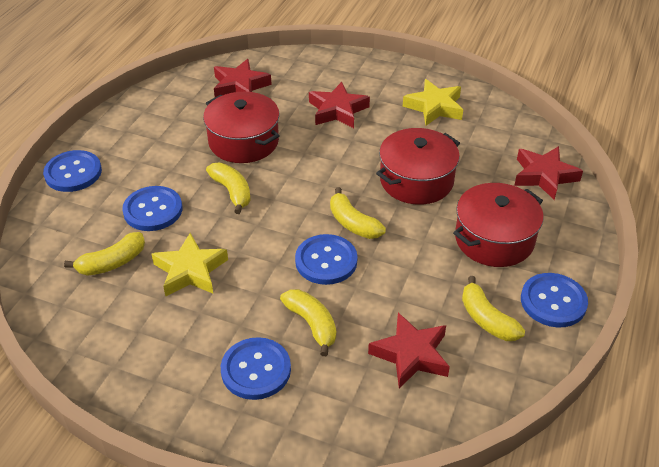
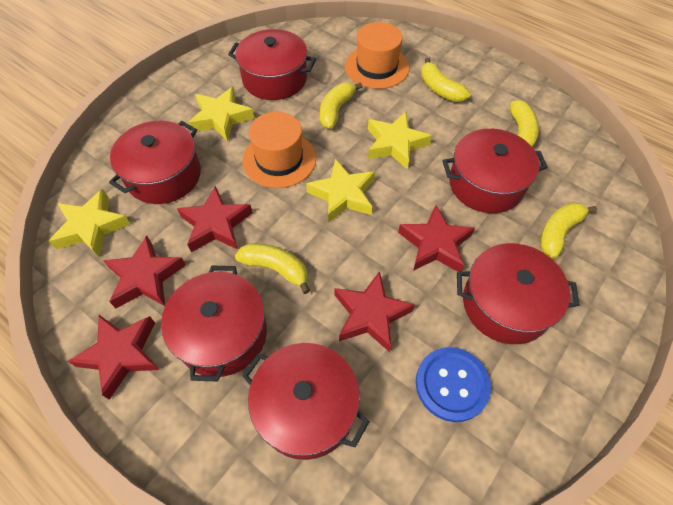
blue button: [43,150,102,192] [122,186,182,231] [221,337,291,400] [295,234,357,285] [521,273,588,328] = 5 -> [416,347,491,422] = 1
orange hat: none = 0 -> [242,112,316,188] [345,22,410,89] = 2
red pot: [203,92,280,163] [376,128,460,205] [453,183,544,267] = 3 -> [109,121,201,204] [161,265,267,381] [228,29,316,100] [242,343,370,460] [443,129,547,213] [457,243,580,344] = 6
red star: [214,59,272,97] [309,82,370,128] [368,312,450,388] [514,146,583,200] = 4 -> [68,315,160,400] [103,236,186,308] [177,186,253,252] [335,271,415,352] [398,205,475,272] = 5
yellow star: [151,233,228,296] [403,79,463,126] = 2 -> [49,189,130,257] [188,87,254,142] [306,159,375,223] [368,112,432,170] = 4

